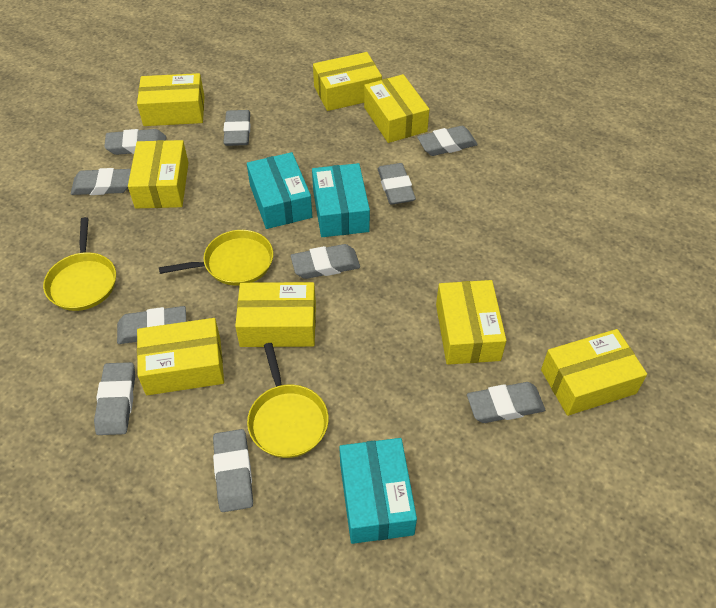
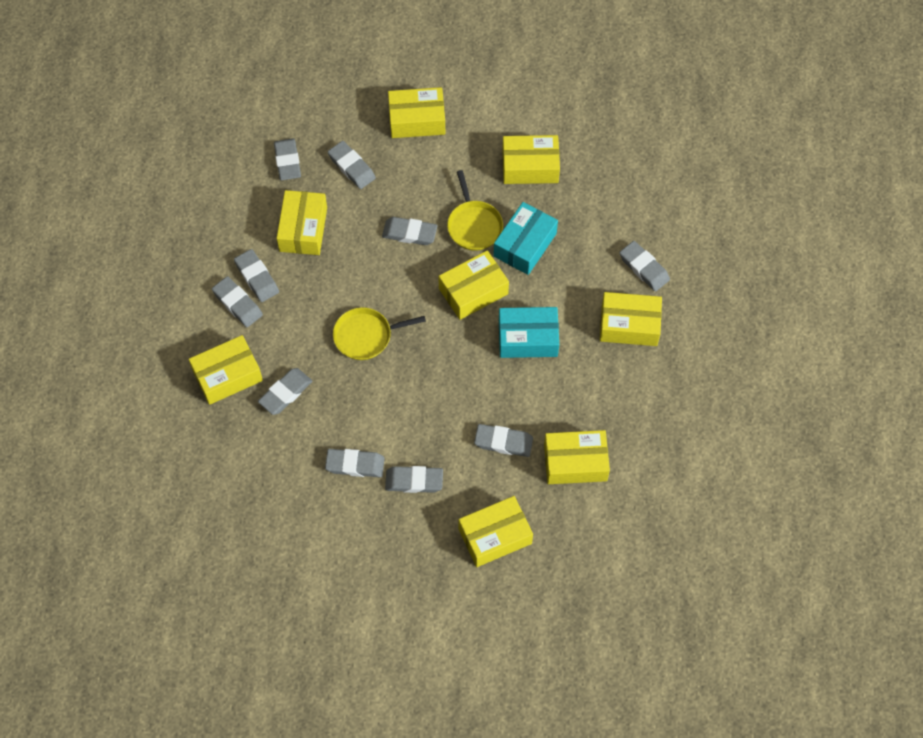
turquoise box: [247,152,312,229] [312,163,370,237] [339,438,417,544] = 3 -> [493,202,558,275] [499,307,559,358] = 2
yellow pan: [43,217,116,311] [159,230,273,286] [247,343,329,458] = 3 -> [333,308,426,360] [447,170,503,251] = 2

